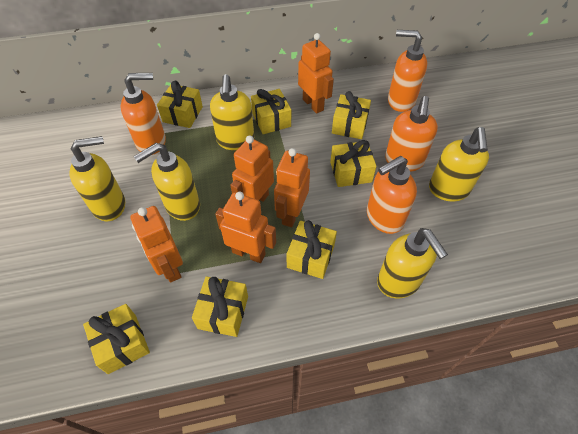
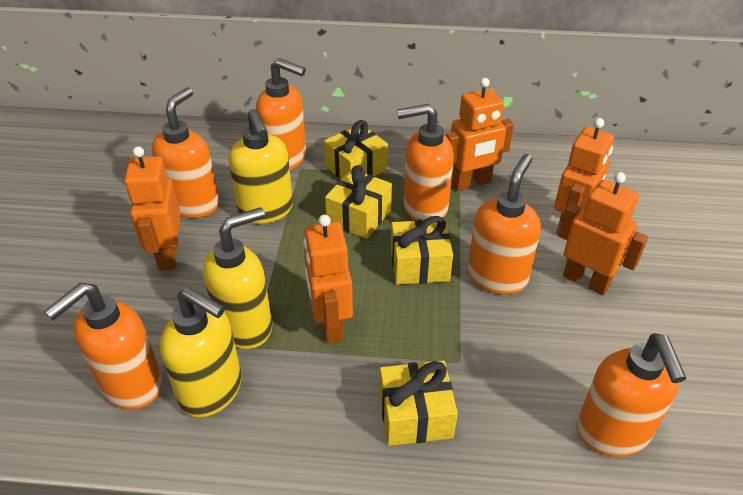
orange soap dispenser: [121,73,166,155] [367,156,417,234] [385,96,438,172] [388,30,427,112] = 4 -> [44,283,163,409] [152,87,219,218] [256,58,306,170] [397,104,454,220] [468,154,541,295] [577,333,686,457] = 6
yellow gift: [83,304,150,374] [157,81,203,128] [192,276,248,337] [251,89,291,134] [287,220,337,279] [330,140,377,187] [332,91,371,139] = 7 -> [324,120,388,179] [325,165,392,239] [379,360,458,446] [391,216,453,285] = 4
yellow soap dispenser: [70,136,125,221] [134,143,200,221] [210,74,254,150] [377,228,448,298] [429,127,489,201] = 5 -> [160,287,242,417] [203,207,272,349] [228,109,293,224] = 3

